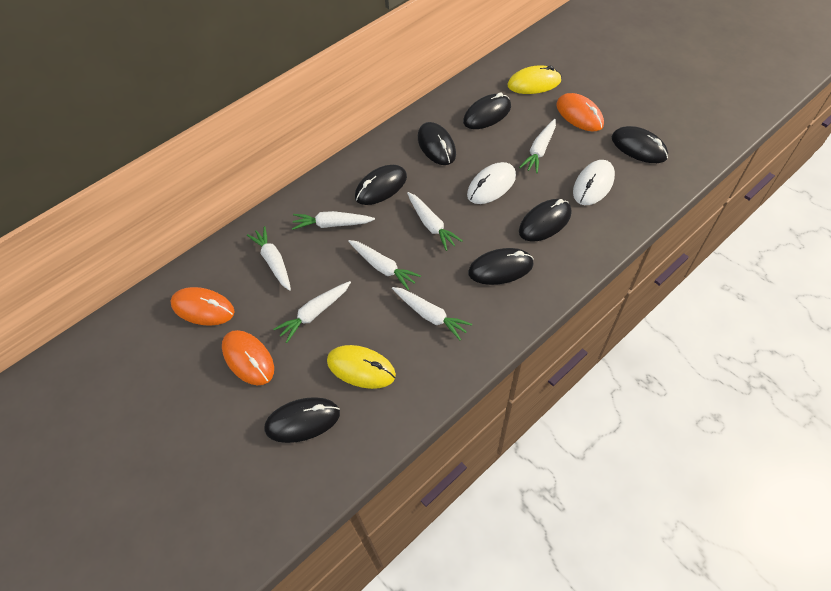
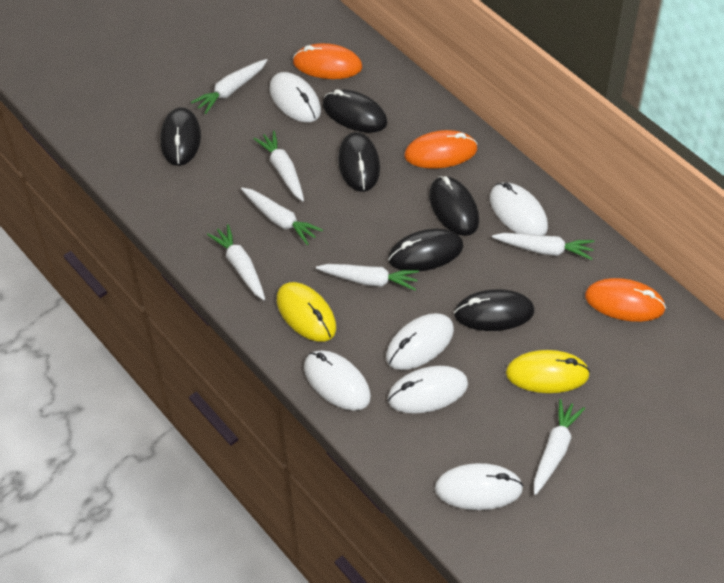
black mouse: [264,397,340,443] [355,165,407,205] [418,122,456,165] [463,92,511,129] [468,248,534,285] [519,199,571,242] [612,126,668,163] = 7 -> [160,107,201,166] [323,89,388,133] [338,132,380,192] [388,229,463,271] [429,176,479,236] [454,289,535,331] = 6
white mouse: [467,162,516,204] [573,160,615,205] = 2 -> [270,72,321,122] [304,350,371,411] [386,313,454,370] [388,366,468,414] [435,463,524,510] [490,182,548,236] = 6

